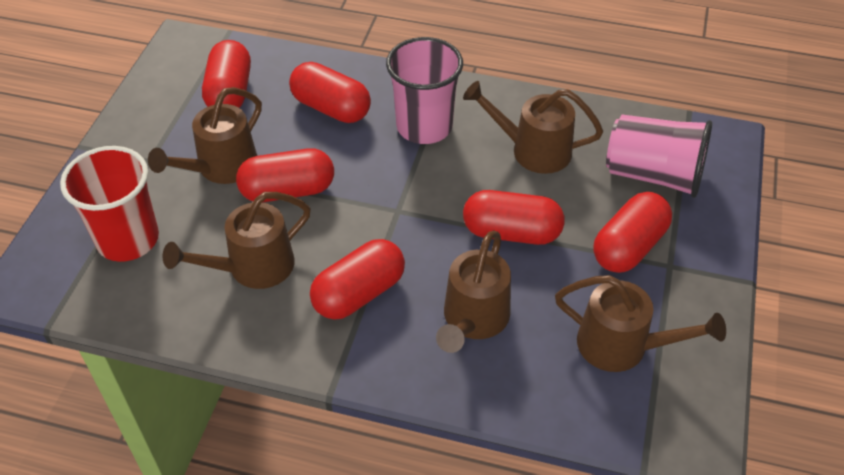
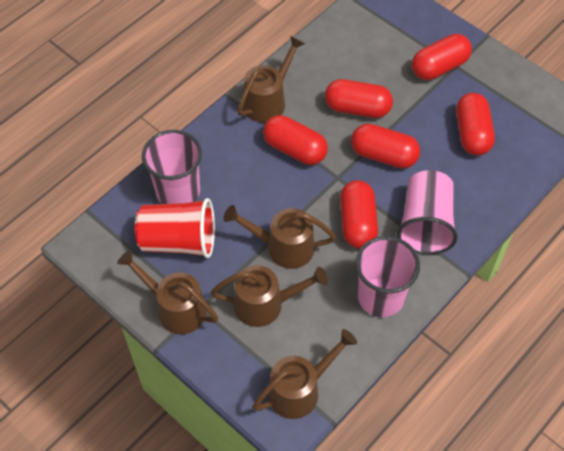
pink cup: [386,37,463,144] [606,115,712,198] = 2 -> [142,130,202,204] [355,236,420,317] [397,170,458,254] = 3

